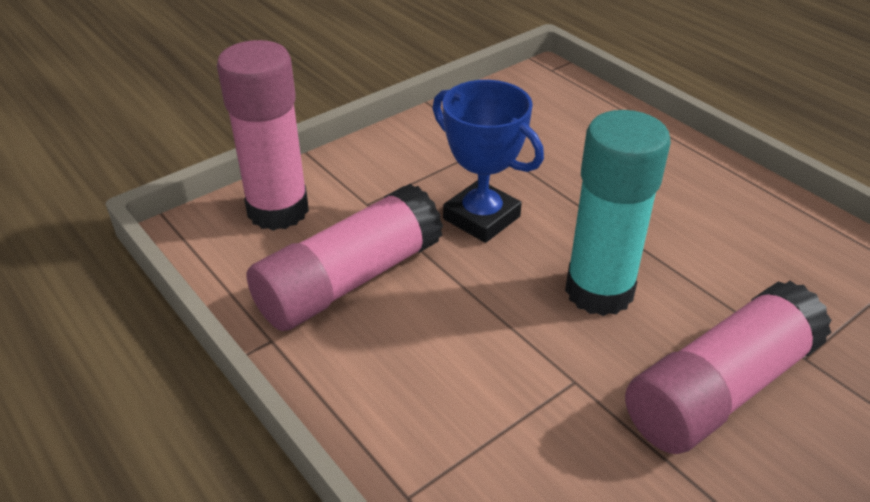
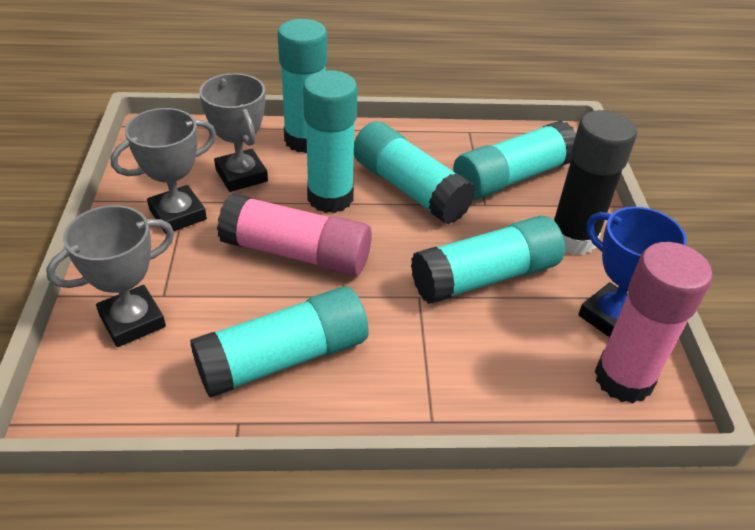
black glue stick: none = 0 -> [554,110,637,255] = 1
grey trophy: none = 0 -> [46,205,174,347] [110,108,216,234] [199,73,268,192] = 3
pink glue stick: [217,40,309,231] [247,184,443,331] [625,281,832,454] = 3 -> [217,193,372,276] [594,242,712,403] = 2
turquoise glue stick: [565,110,671,316] = 1 -> [190,287,369,398] [278,19,327,153] [303,70,358,213] [354,121,476,224] [411,215,565,304] [453,121,576,200] = 6

